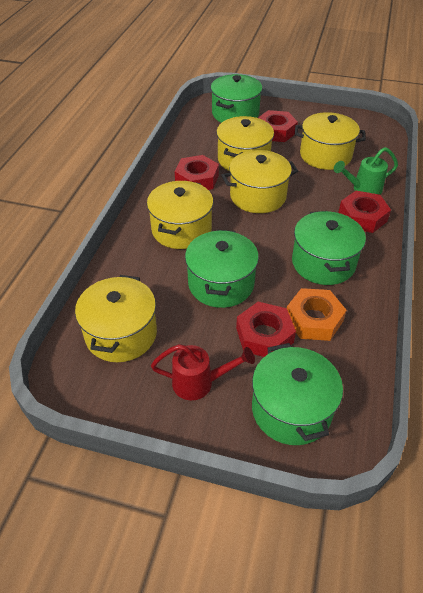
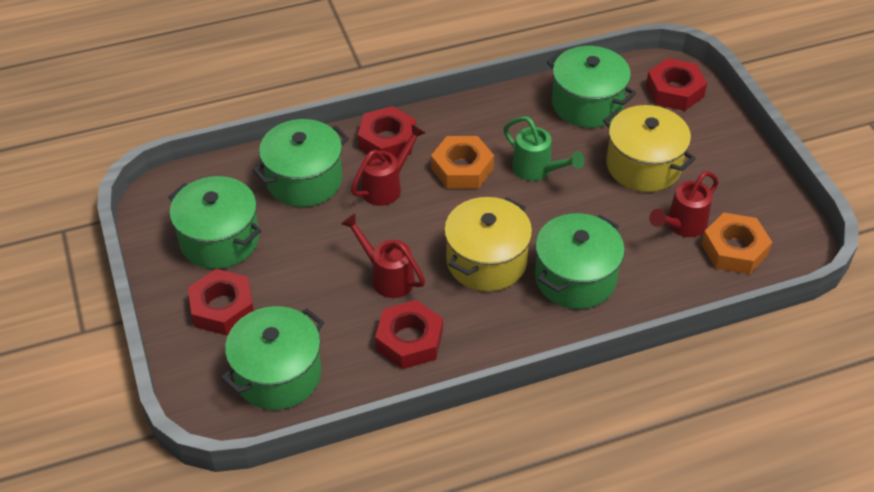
green pot: [185,230,259,308] [211,74,262,123] [252,343,343,445] [292,211,366,285] = 4 -> [168,176,261,269] [221,306,324,410] [252,119,349,207] [535,213,625,309] [547,46,636,128] = 5
orange nut: [287,288,347,341] = 1 -> [431,136,494,189] [701,213,772,274] = 2
red watering can: [151,344,255,400] = 1 -> [341,214,425,298] [351,124,426,206] [649,171,719,237] = 3
yellow pot: [75,275,157,362] [147,181,213,249] [217,116,274,171] [221,150,298,213] [295,112,366,170] = 5 -> [444,197,532,291] [603,105,696,192] = 2

